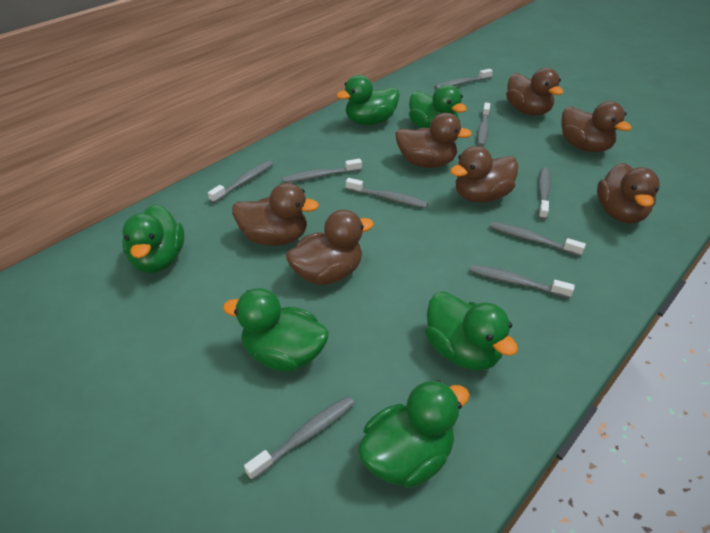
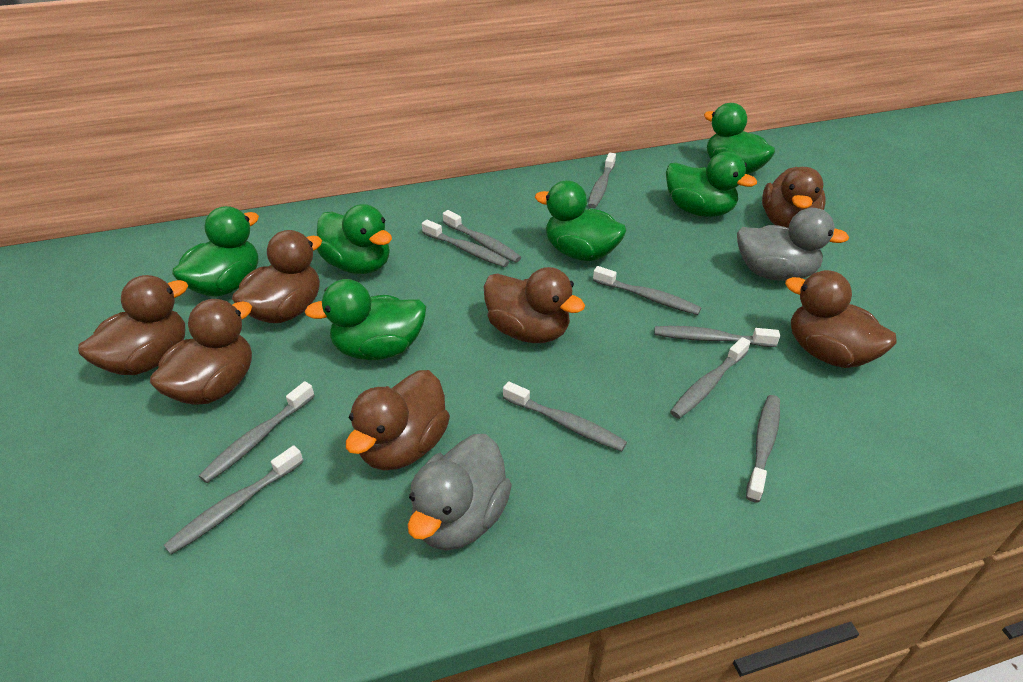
grey duck: none = 0 -> [408,434,512,550] [737,208,849,281] = 2
grey toothbrush: [208,161,273,203] [244,396,355,480] [282,159,362,183] [346,178,428,208] [434,69,493,90] [470,265,575,299] [477,102,490,147] [490,222,586,257] [538,167,551,220] = 9 -> [164,445,304,555] [199,381,315,483] [422,220,509,267] [443,210,521,263] [503,381,627,451] [588,153,616,208] [593,266,701,315] [654,326,780,347] [670,337,750,419] [746,395,780,503] = 10

